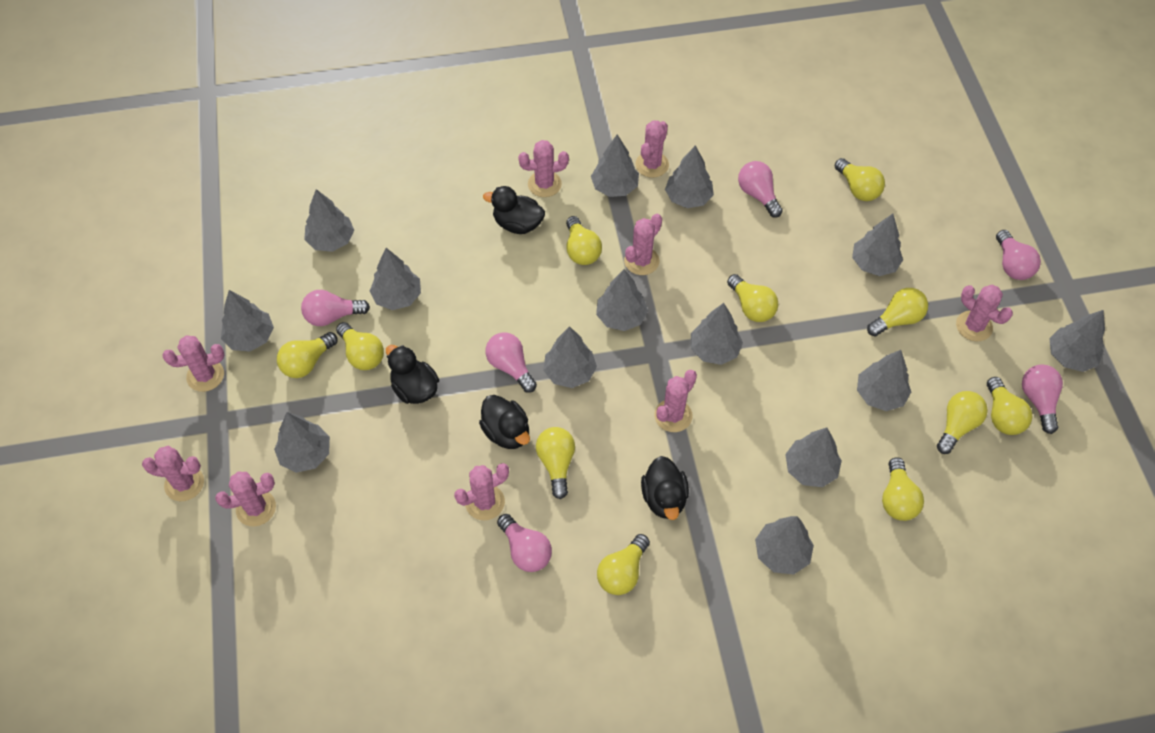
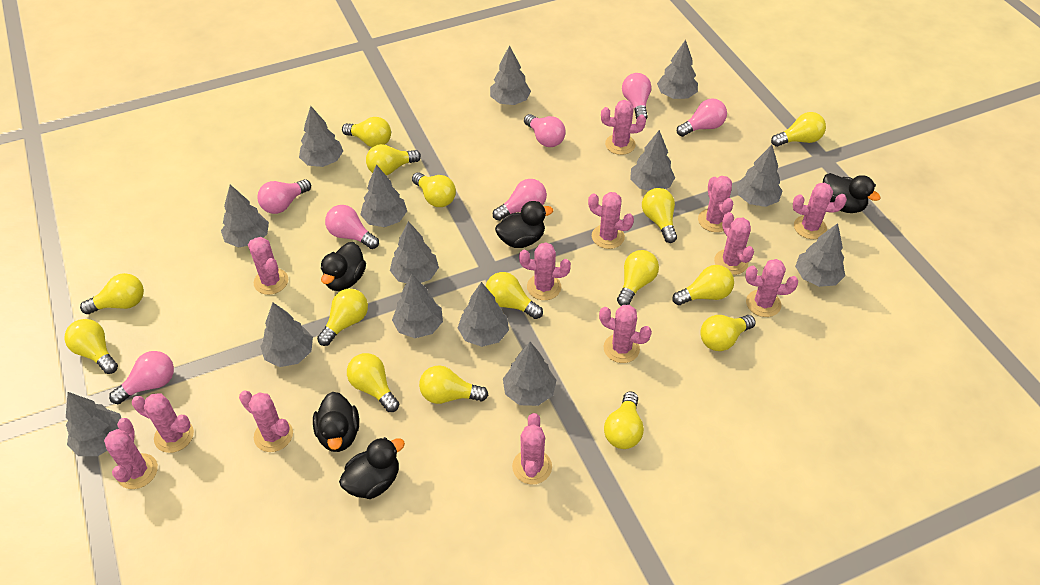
black duck: [386,345,439,404] [479,395,530,449] [483,186,545,234] [641,456,689,520] = 4 -> [313,392,359,452] [321,242,366,291] [339,437,405,499] [495,201,553,248] [823,173,881,213] = 5
pink cactus: [142,446,204,501] [162,335,224,392] [215,471,276,527] [454,463,509,520] [518,140,569,197] [624,214,662,275] [635,120,669,178] [654,370,697,432] [956,285,1013,342] = 9 -> [104,418,158,489] [132,393,194,453] [239,391,293,452] [248,237,288,295] [512,413,552,484] [519,242,571,300] [588,192,634,249] [599,305,652,363] [601,100,646,155] [698,176,733,232] [714,212,754,275] [745,259,798,317] [793,183,847,239] = 13
pink light bulb: [301,290,370,326] [486,332,537,393] [497,514,552,572] [738,161,783,218] [996,230,1041,280] [1022,364,1063,434] = 6 -> [109,351,174,404] [257,179,311,214] [325,205,379,249] [493,179,547,221] [524,114,566,147] [622,73,651,119] [677,98,727,137] = 7
yellow light bulb: [277,332,338,378] [336,322,384,370] [536,427,575,499] [566,216,602,265] [597,534,650,595] [727,274,778,322] [835,158,885,201] [867,288,928,336] [882,457,924,521] [937,391,988,454] [987,377,1032,435] = 11 -> [64,319,118,374] [80,273,144,314] [317,289,368,346] [342,117,391,147] [347,353,399,412] [366,144,421,176] [412,172,456,207] [419,365,488,404] [486,272,543,319] [604,391,644,449] [617,250,659,306] [642,188,677,243] [673,265,734,305] [700,315,756,351] [771,112,826,147] = 15

